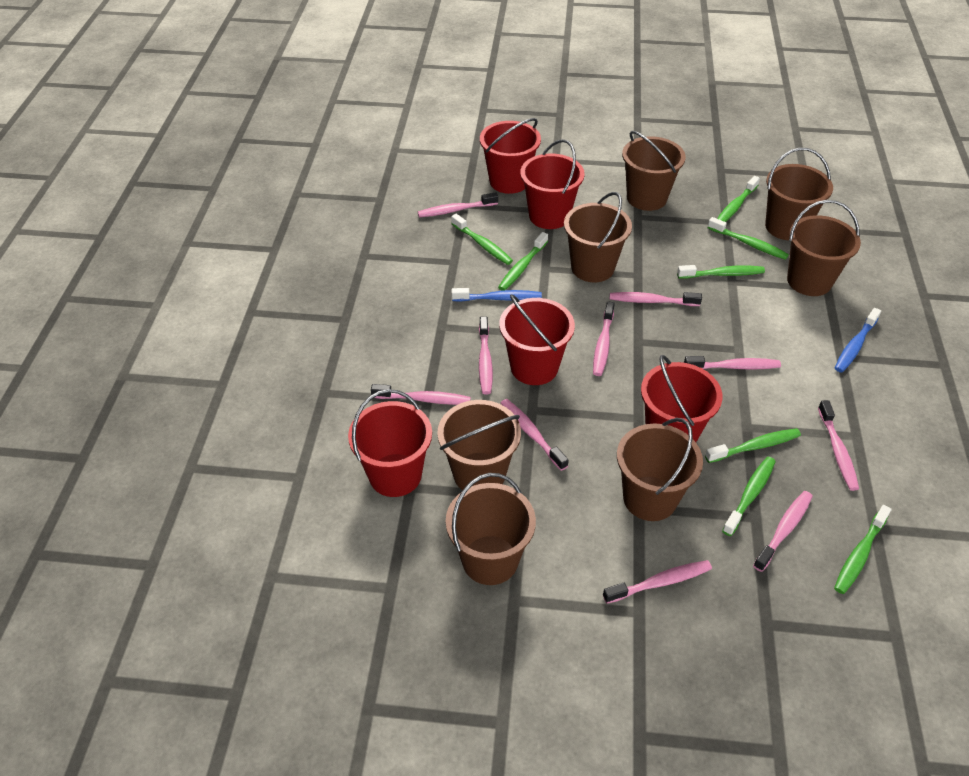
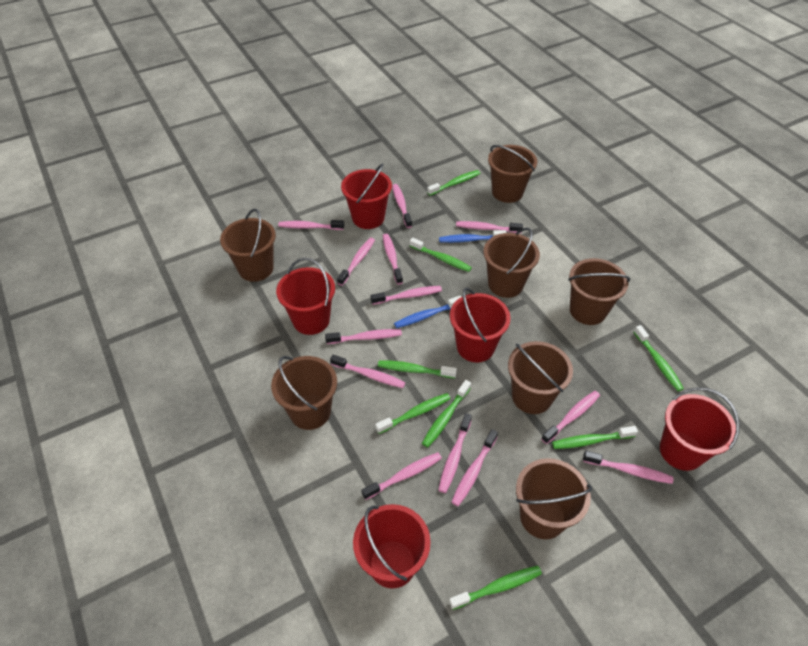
pink toothbrush: [371,384,471,405] [418,192,498,217] [479,317,493,395] [500,399,569,471] [593,301,615,376] [603,560,712,604] [610,292,702,306] [684,356,781,370] [753,491,813,572] [818,400,859,491] = 10 -> [278,220,344,230] [325,329,402,344] [330,355,406,388] [337,238,375,286] [361,452,442,500] [371,286,442,305] [383,234,403,285] [392,184,412,228] [438,413,472,493] [451,429,498,506] [456,221,523,233] [541,391,600,444] [583,451,673,484] = 13

